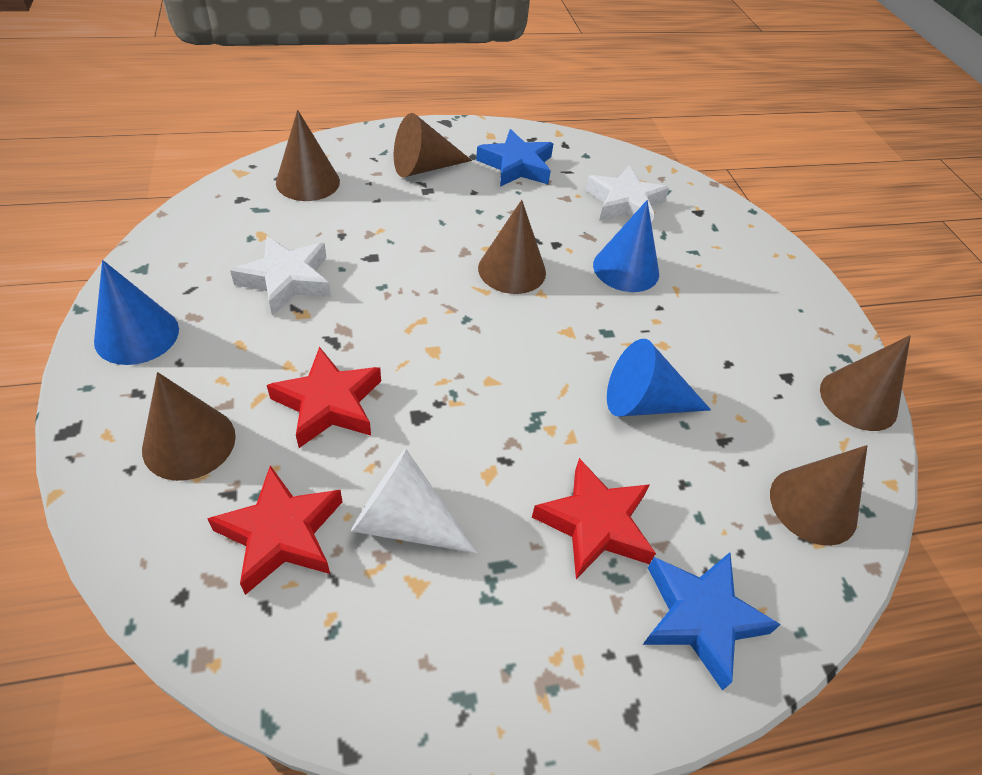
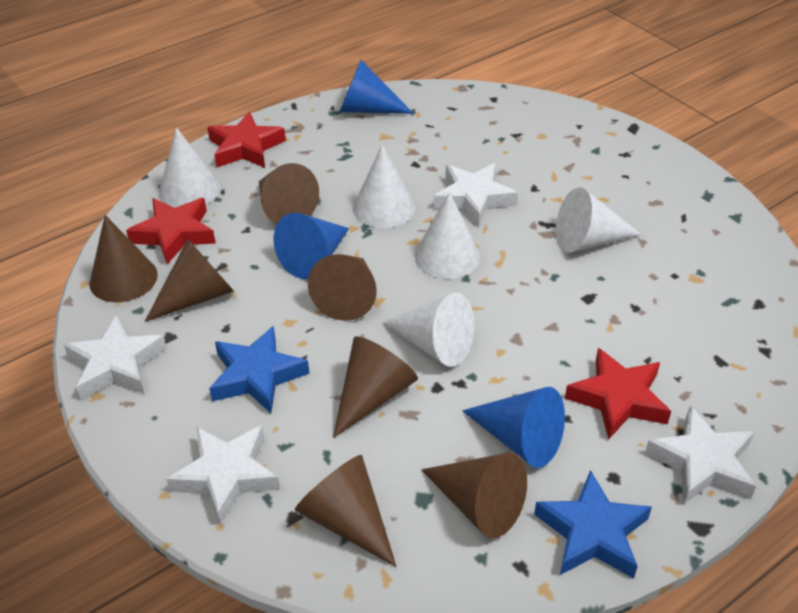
brown cone: [142,372,236,481] [276,110,340,201] [394,113,472,177] [478,200,546,294] [770,445,867,546] [820,335,911,431] = 6 -> [89,215,158,302] [145,239,234,322] [259,163,319,224] [295,455,397,567] [308,254,377,321] [333,336,418,438] [421,453,527,538] = 7
white cone: [351,449,477,553] = 1 -> [159,127,220,208] [353,145,415,228] [382,293,475,367] [414,192,480,279] [556,187,642,253] = 5
white star: [230,236,331,316] [585,165,669,225] = 2 -> [64,315,167,400] [166,425,280,525] [434,163,518,226] [645,406,756,505] = 4

